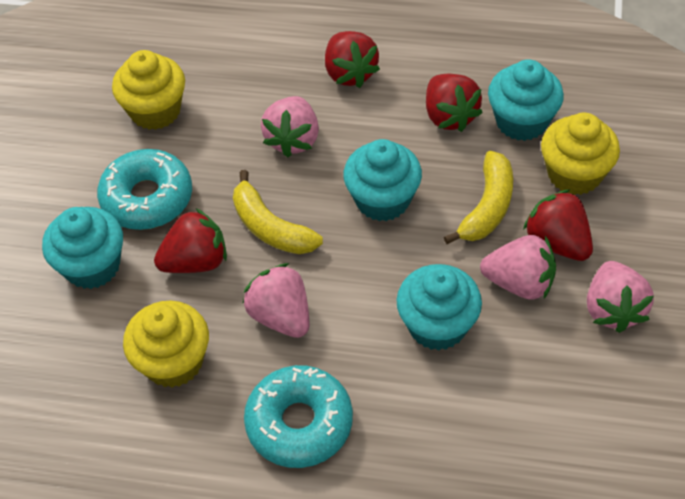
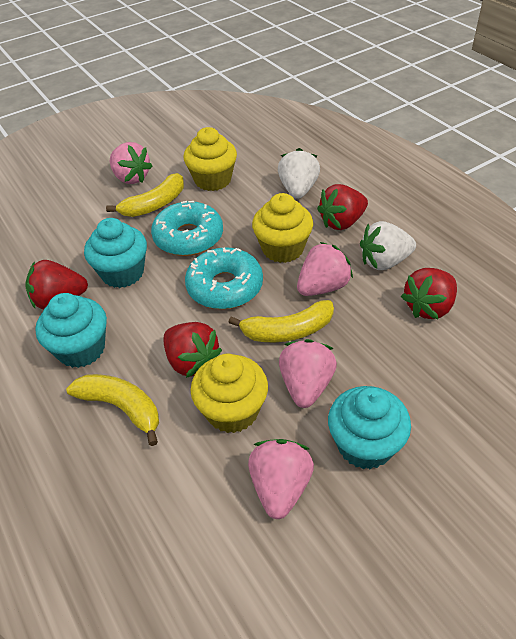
turquoise cupcake: [42,207,123,289] [343,139,422,221] [396,264,482,351] [488,59,564,141] = 4 -> [35,293,107,368] [84,218,147,288] [328,386,411,470] = 3
white strawberry: none = 0 -> [278,148,320,199] [360,221,416,270] = 2
yellow banana: [233,170,323,254] [444,151,513,244] = 2 -> [66,374,159,446] [106,173,184,217] [228,300,334,342] = 3

